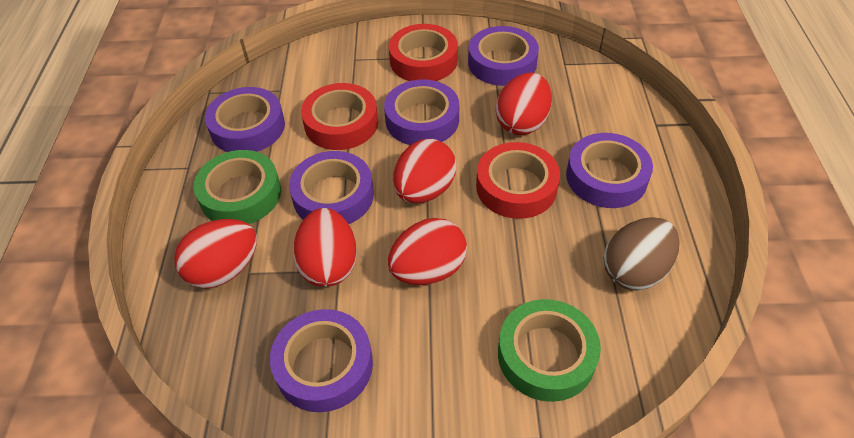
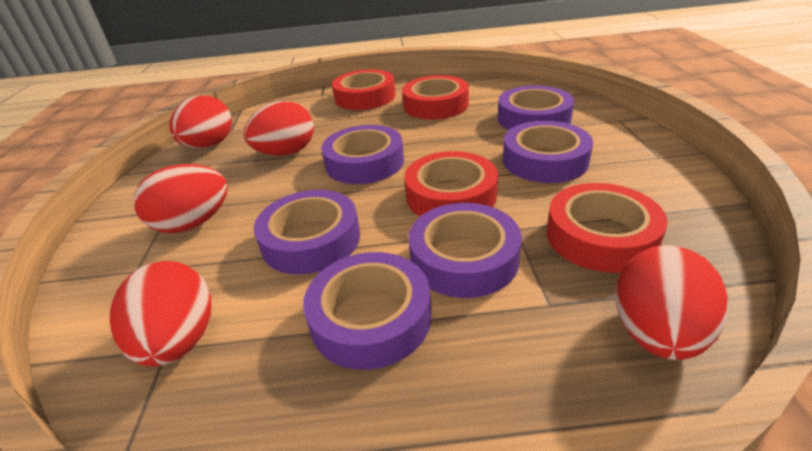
brown egg: [603,217,680,290] = 1 -> none = 0
green tape: [193,150,281,224] [498,299,601,402] = 2 -> none = 0
red tape: [301,83,378,150] [389,24,458,81] [476,142,560,219] = 3 -> [332,69,396,110] [402,75,469,119] [404,151,498,216] [546,183,668,273] = 4

